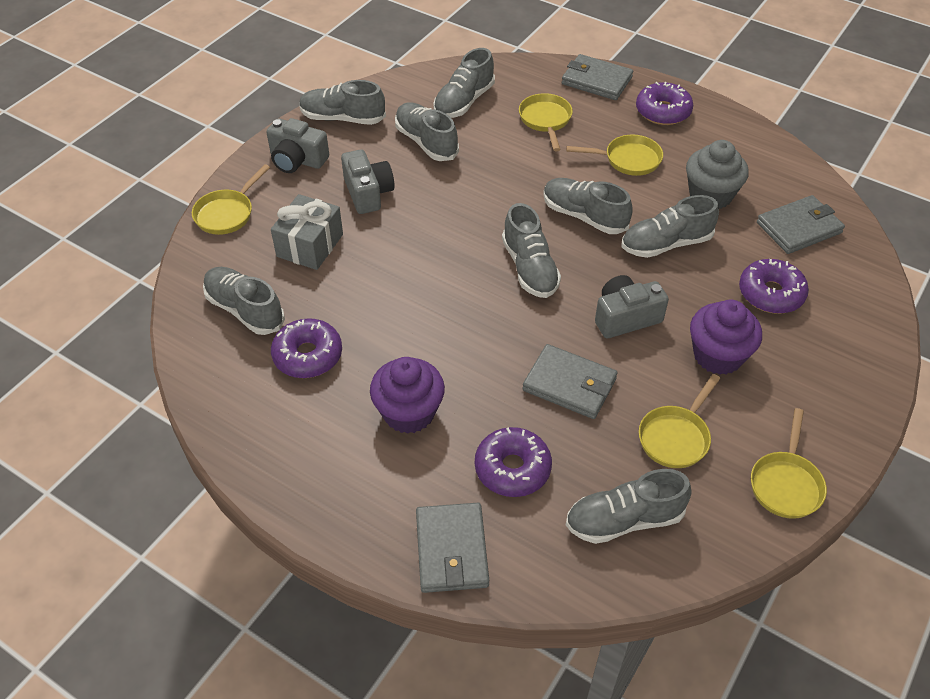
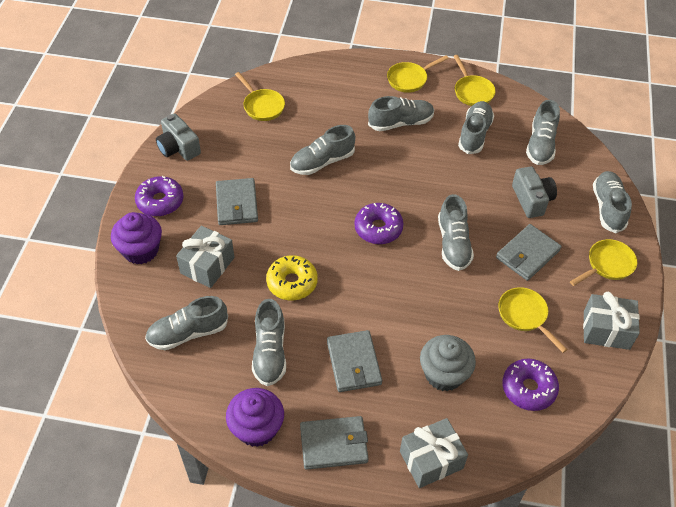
grey camera: [266,118,329,173] [341,149,395,214] [595,275,669,338] = 3 -> [156,113,201,161] [512,166,557,218] = 2
grey gift: [271,194,343,270] = 1 -> [176,226,234,288] [400,418,468,488] [583,292,640,350] = 3
purple donut: [271,318,342,378] [475,427,552,497] [636,82,693,125] [739,259,809,314] = 4 -> [135,176,184,216] [354,203,404,244] [502,359,559,411] = 3
yellow donut: none = 0 -> [266,255,318,301] = 1

